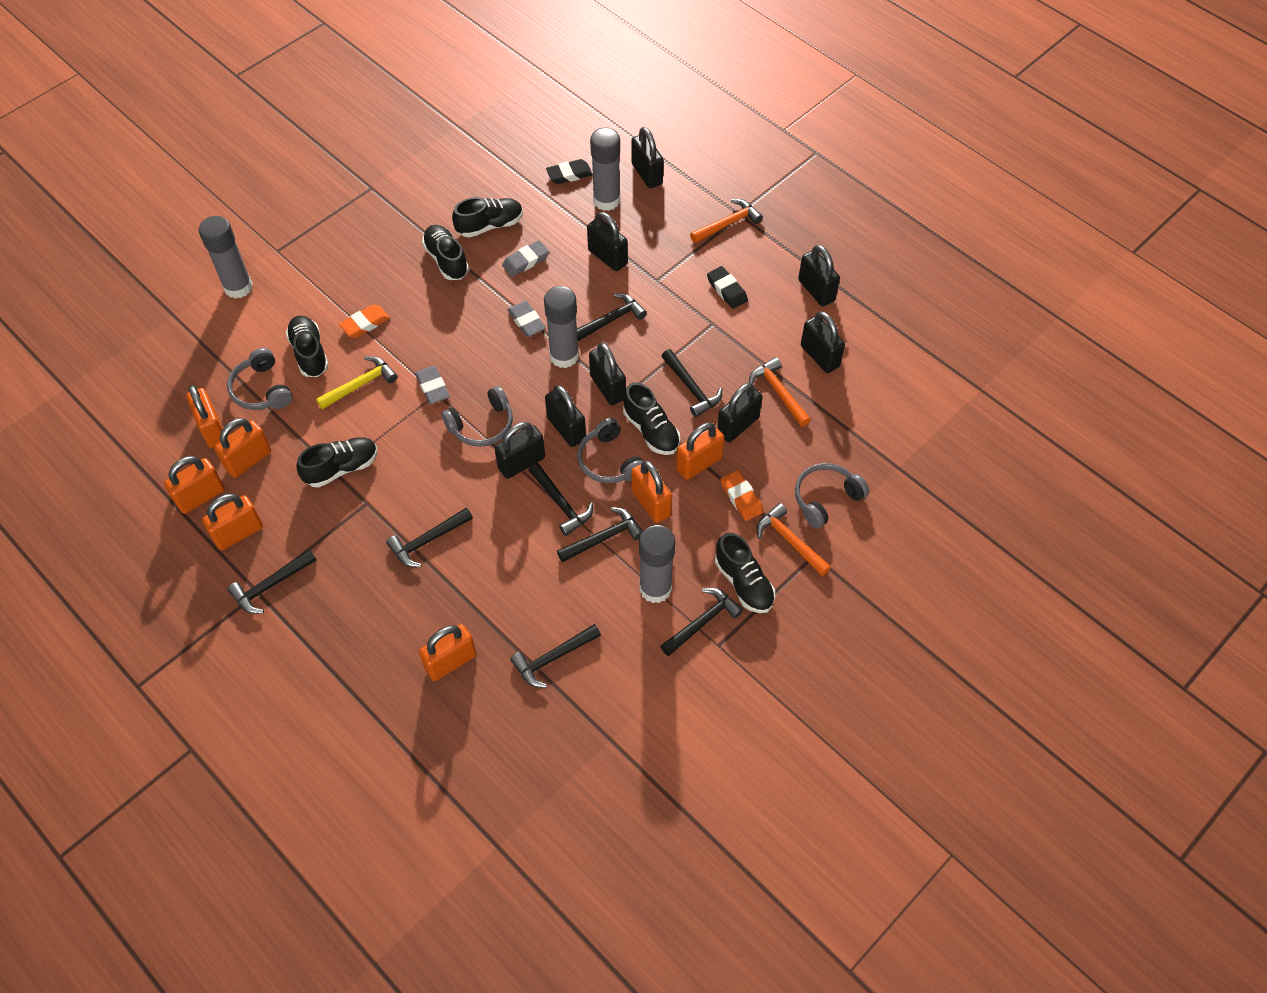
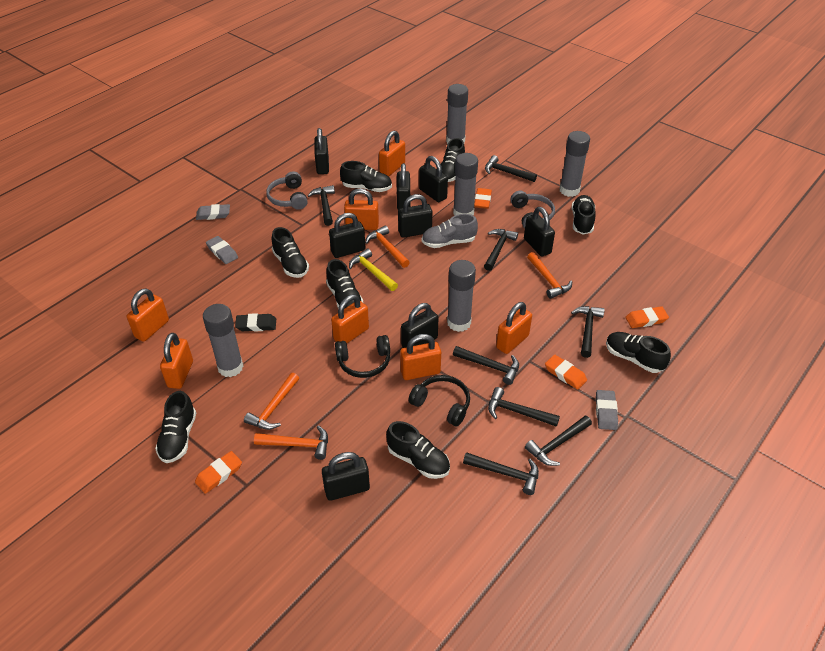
black eraser: [546,159,593,184] [707,266,748,309] = 2 -> [235,313,276,332] = 1
black headphones: none = 0 -> [335,335,390,378] [408,375,470,426] = 2
black shoe: [286,315,329,377] [296,437,377,488] [422,225,469,280] [452,197,523,238] [623,382,680,455] [715,533,775,613] = 6 -> [155,391,196,463] [272,227,309,278] [326,259,363,309] [340,161,392,192] [386,421,450,479] [441,138,465,182] [571,195,596,235] [606,332,671,373] = 8
grey glue stick: [199,216,253,299] [544,286,579,368] [590,128,620,211] [639,525,675,603] = 4 -> [203,304,243,377] [446,84,468,144] [447,260,476,332] [453,153,478,215] [560,131,590,197] = 5
grey headphones: [227,348,293,410] [441,386,513,447] [577,418,643,483] [795,463,869,529] = 4 -> [266,171,308,210] [511,191,555,228] = 2
grey shoe: none = 0 -> [422,214,478,248] = 1
orange eraser: [339,304,390,338] [720,470,764,521] = 2 -> [195,451,242,494] [474,188,492,209] [545,355,587,390] [625,306,669,328] = 4
orange hammer: [690,199,763,243] [749,357,811,427] [756,503,831,576] = 3 -> [244,373,299,430] [254,425,328,460] [365,226,410,268] [527,252,572,299] = 4

